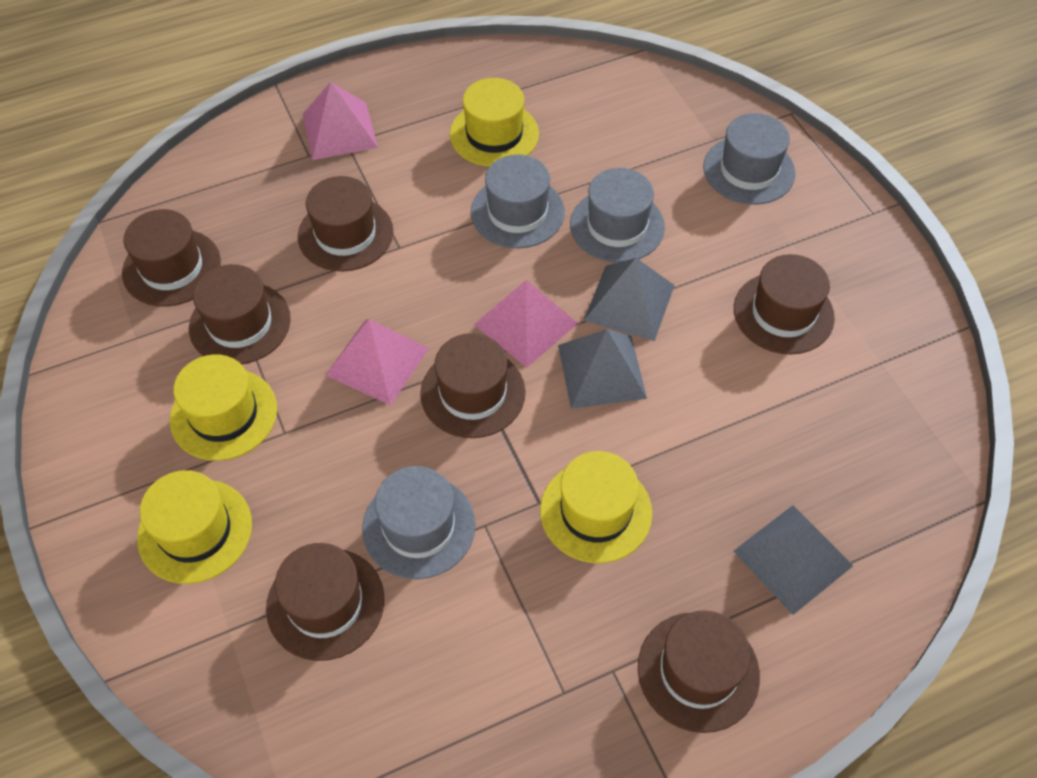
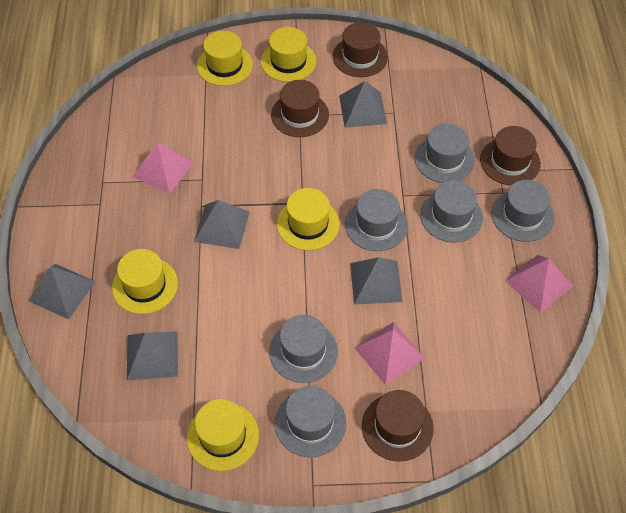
brown hat: [122,209,221,307] [189,264,291,365] [266,543,384,661] [298,176,393,271] [420,333,526,438] [638,610,760,733] [734,254,835,354] = 7 -> [271,80,329,137] [333,22,388,77] [362,390,434,462] [480,126,541,186] = 4
grey hat: [362,466,475,579] [471,154,565,248] [570,168,665,263] [703,113,796,205] = 4 -> [269,315,338,383] [275,386,346,457] [345,189,408,251] [414,124,475,183] [420,180,483,242] [491,180,554,242] = 6
grey pyramid: [558,329,647,409] [584,258,675,341] [733,505,853,615] = 3 -> [28,264,96,320] [127,331,178,381] [194,200,250,249] [339,81,387,128] [350,257,403,305] = 5
yellow hat: [137,470,252,584] [170,354,277,461] [450,78,539,167] [540,451,652,563] = 4 -> [112,249,178,314] [187,399,259,471] [197,31,253,86] [261,27,317,82] [277,188,340,250] = 5

